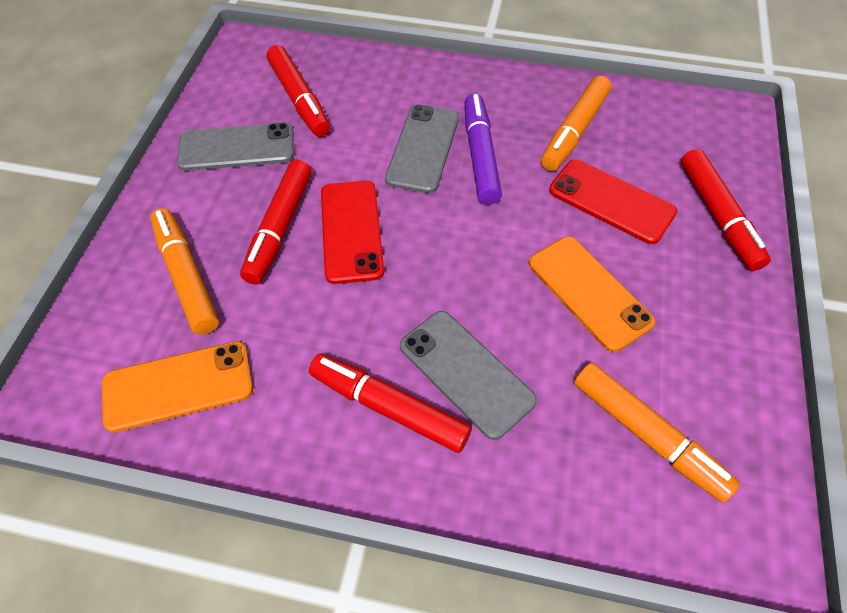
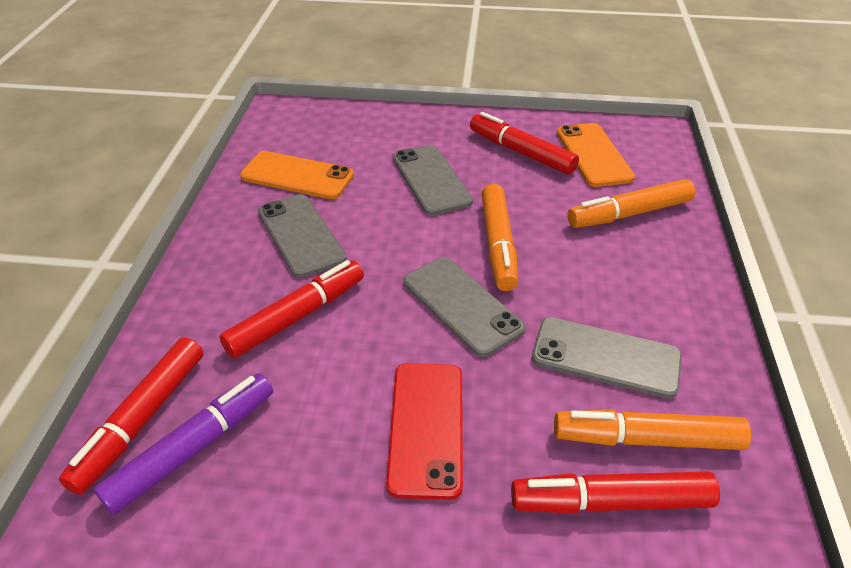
grey phone: [177,123,294,171] [385,104,459,193] [400,311,537,440] = 3 -> [258,194,347,278] [393,145,473,215] [403,257,526,357] [532,317,682,399] = 4
red phone: [321,181,384,284] [549,159,677,244] = 2 -> [386,363,463,500] = 1

